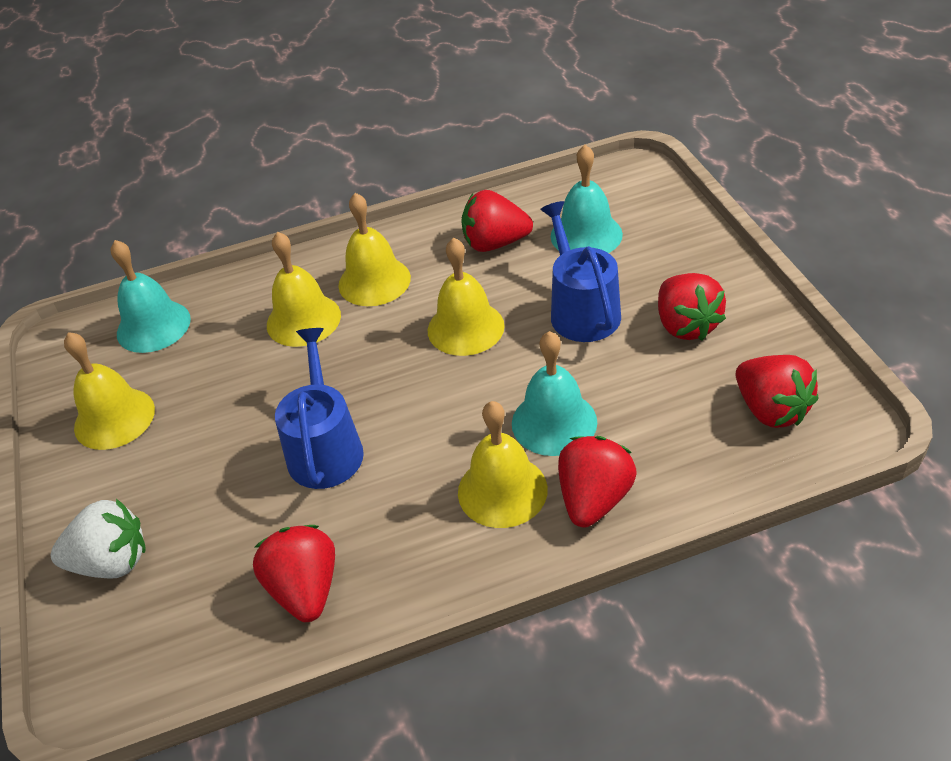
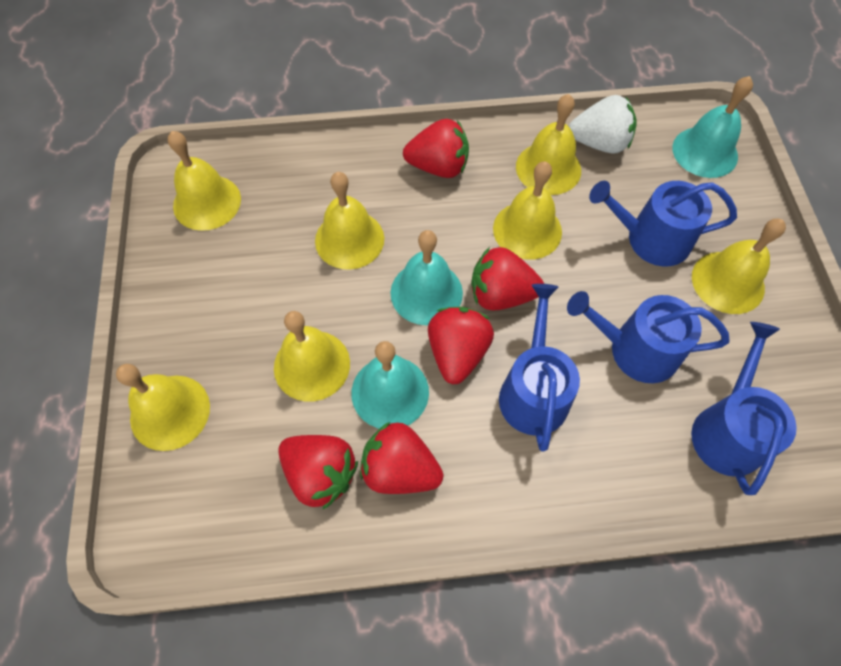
blue watering can: [275,328,364,489] [540,201,621,342] = 2 -> [499,284,580,452] [567,291,730,383] [589,181,737,267] [691,322,797,495] = 4
yellow bell: [64,332,155,450] [267,232,341,347] [338,193,411,306] [428,238,505,356] [458,401,548,528] = 5 -> [116,364,210,451] [168,131,241,231] [274,311,350,402] [315,172,384,270] [493,161,562,260] [516,94,581,195] [692,219,786,314] = 7

